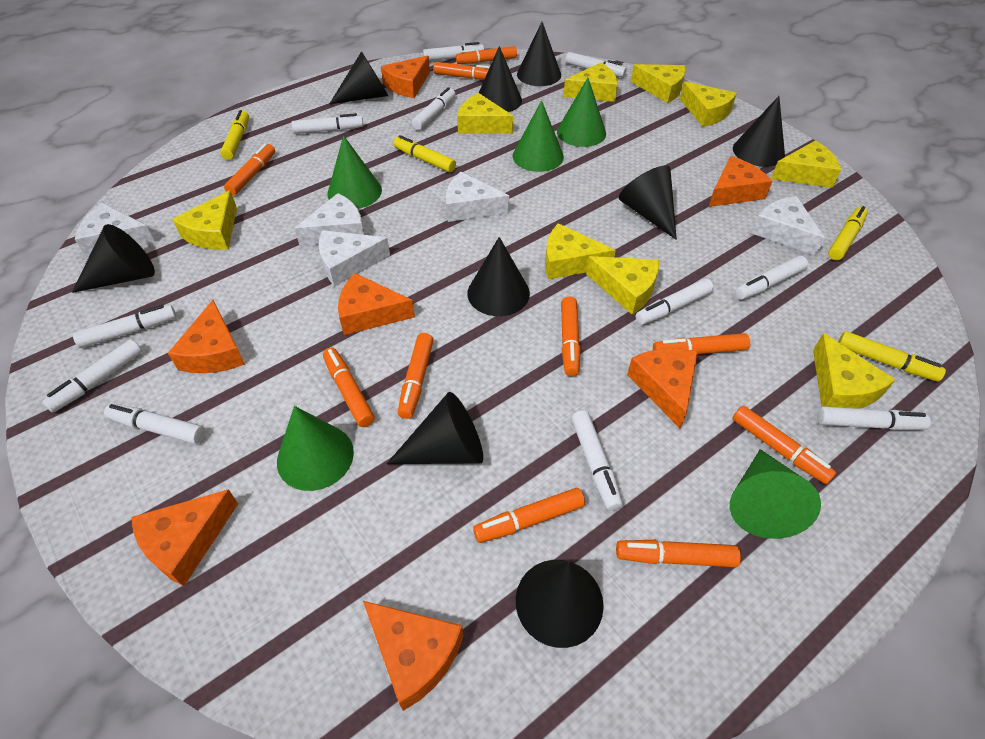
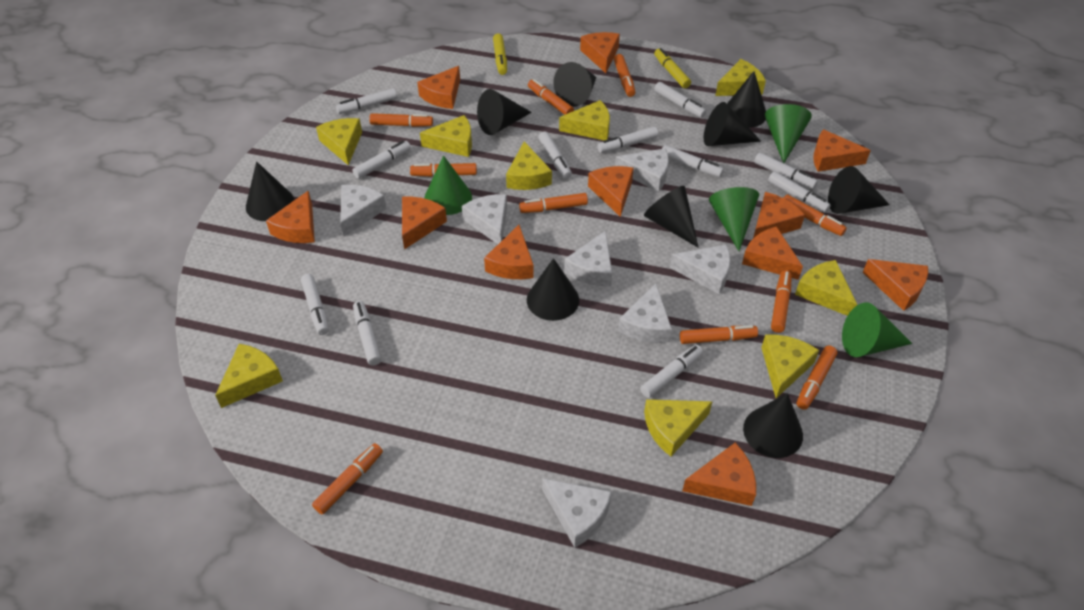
green cone: [277,406,354,491] [327,135,382,209] [513,100,564,172] [557,78,606,147] [730,449,821,539] = 5 -> [424,155,472,215] [709,187,759,251] [765,104,812,163] [842,302,913,357] = 4
orange cheese: [131,489,238,586] [168,300,245,373] [338,273,415,335] [363,601,463,711] [381,56,430,98] [627,348,698,429] [709,156,772,207] = 7 -> [266,191,315,243] [402,197,447,250] [417,66,460,109] [484,225,534,279] [580,32,620,73] [588,166,634,217] [682,443,756,506] [742,227,803,280] [753,192,805,238] [813,129,871,172] [863,259,928,311] = 11
white cheese: [75,203,155,257] [294,193,364,246] [319,230,390,286] [446,172,509,222] [752,196,825,256] = 5 -> [340,185,386,236] [462,194,507,244] [542,478,612,548] [564,231,612,286] [615,148,669,192] [618,283,672,343] [670,245,730,294] = 7
yellow marker: [220,110,249,160] [393,135,456,172] [828,206,868,260] [838,331,946,382] = 4 -> [493,34,507,75] [654,48,691,88] = 2

